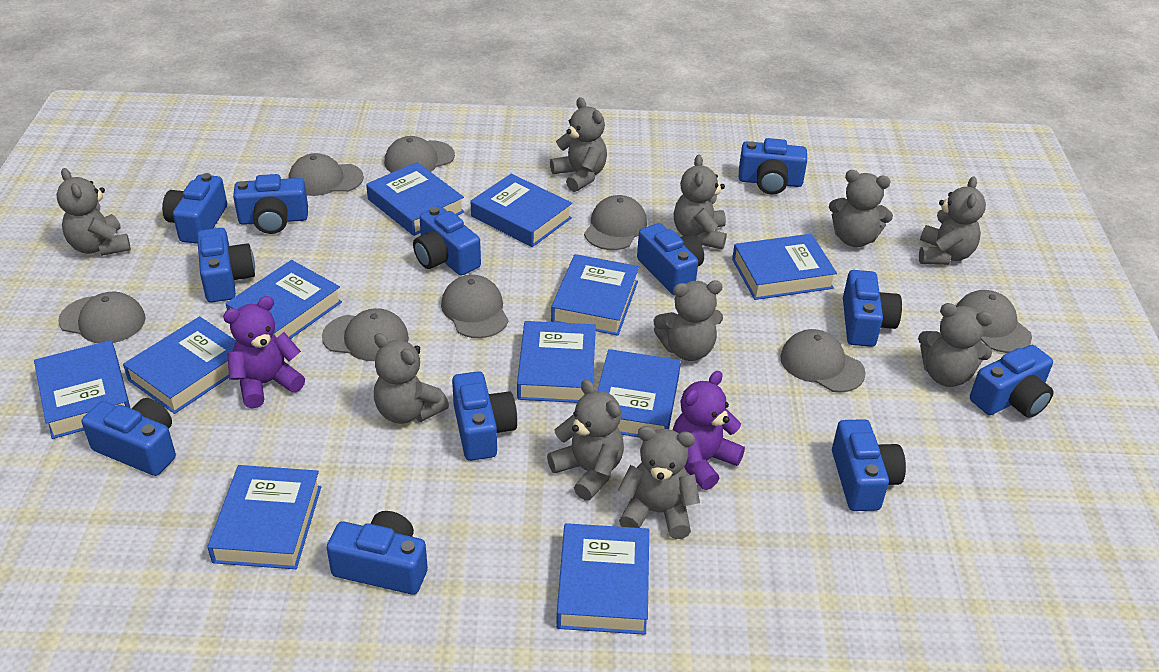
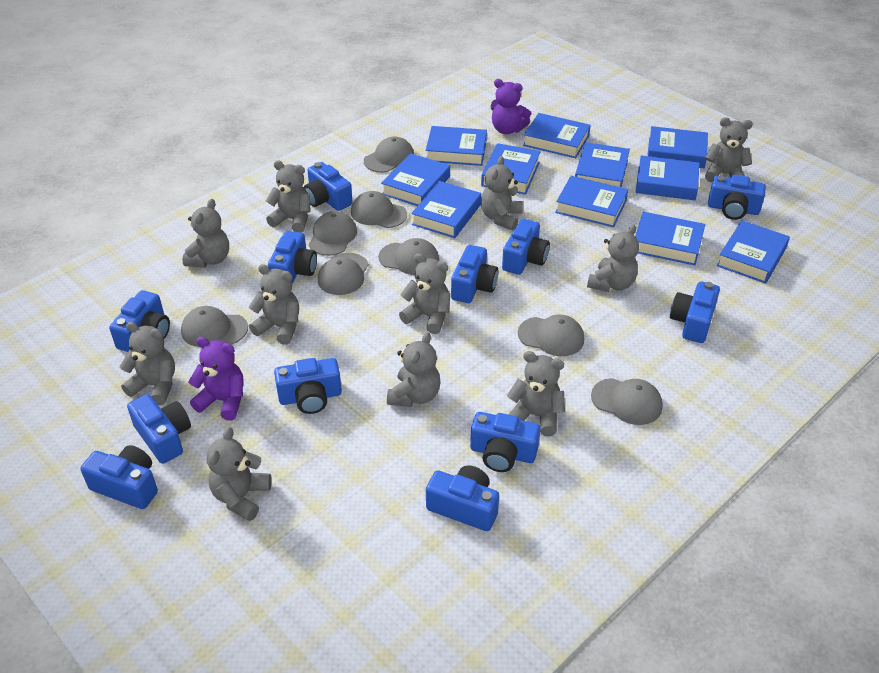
grey teddy bear: [56,168,131,256] [374,333,449,424] [547,379,624,501] [550,97,607,192] [618,426,700,539] [654,280,723,361] [674,155,727,250] [829,170,893,247] [918,303,993,387] [919,176,986,265] = 10 -> [120,322,175,405] [183,199,229,267] [207,427,272,521] [249,264,299,345] [266,160,311,233] [387,332,440,407] [399,253,450,334] [481,156,523,231] [507,351,565,436] [587,224,639,292] [705,117,753,182] = 11

